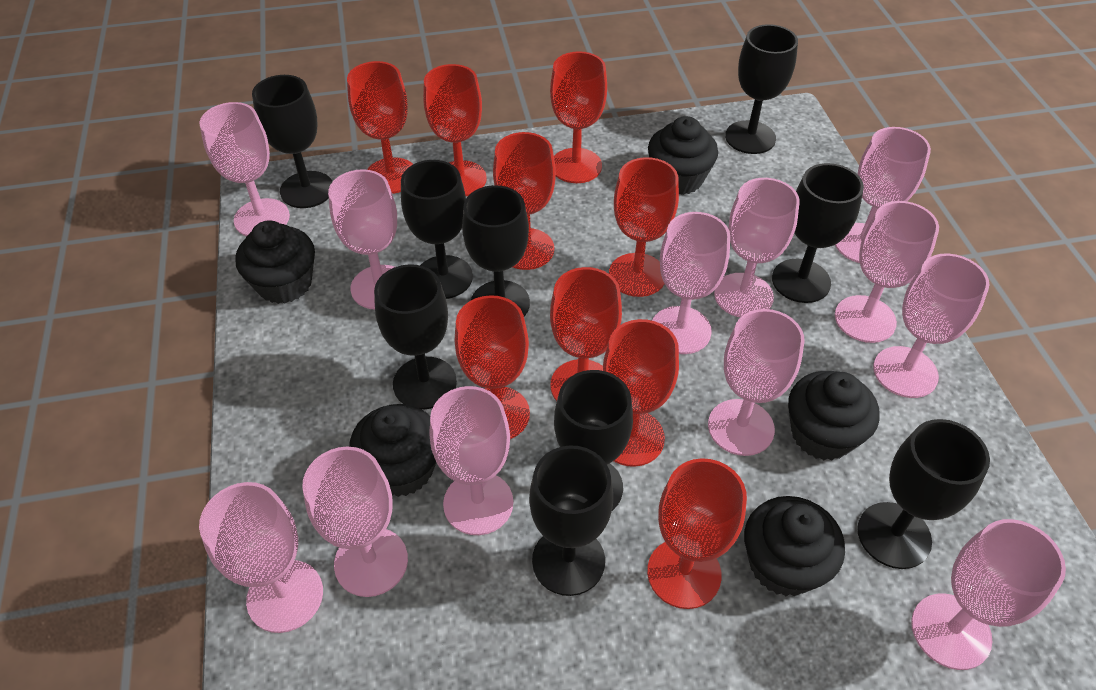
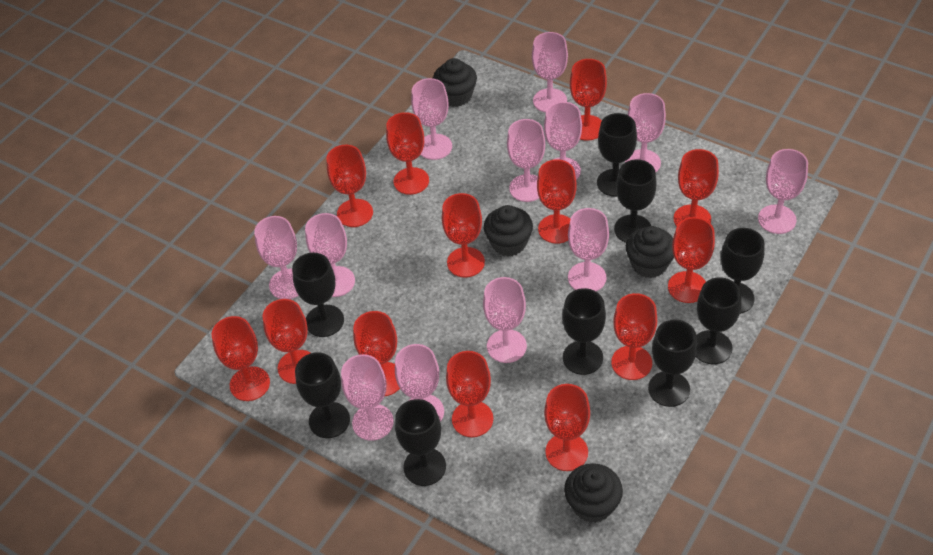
black cupcake: [235,221,315,304] [349,404,436,497] [648,116,718,195] [744,496,845,596] [788,371,880,460] = 5 -> [433,58,477,107] [484,205,533,256] [564,463,623,523] [626,226,674,278] = 4
red goblet: [347,61,413,194] [423,64,487,196] [455,295,530,439] [493,132,556,270] [550,51,607,183] [550,267,622,401] [603,319,679,467] [609,157,679,297] [647,458,747,609] = 9 -> [212,316,270,401] [262,299,310,384] [326,145,373,227] [353,311,400,396] [386,112,429,195] [442,193,485,277] [446,351,493,437] [537,159,577,244] [544,384,590,471] [570,59,607,141] [611,293,657,380] [668,217,715,303] [673,149,719,226] = 13

